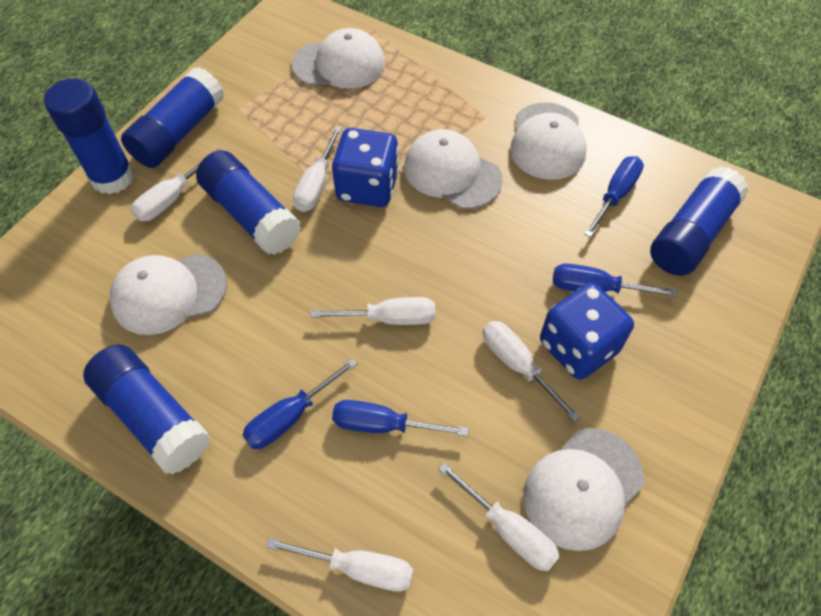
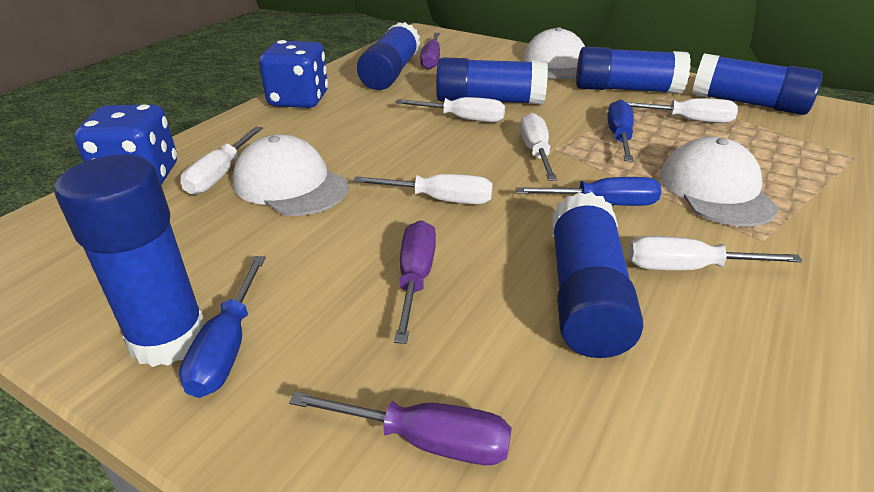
blue glue stick: [44,78,134,194] [83,344,210,474] [121,67,224,168] [196,150,301,255] [650,166,748,276] = 5 -> [54,155,205,367] [357,22,421,90] [436,57,548,104] [551,192,644,358] [576,46,691,94] [692,54,823,115] = 6
blue screwdriver: [243,358,358,449] [332,400,469,436] [553,264,677,297] [584,156,644,238] = 4 -> [179,256,266,398] [515,177,662,206] [607,100,634,162] = 3
purple screwdriver: none = 0 -> [289,392,512,465] [394,220,436,344] [420,33,440,70] = 3
white cap: [110,253,227,335] [292,28,385,89] [404,129,503,209] [510,102,587,180] [523,428,644,551] = 5 -> [232,134,349,216] [523,27,585,79] [660,137,779,226] = 3

